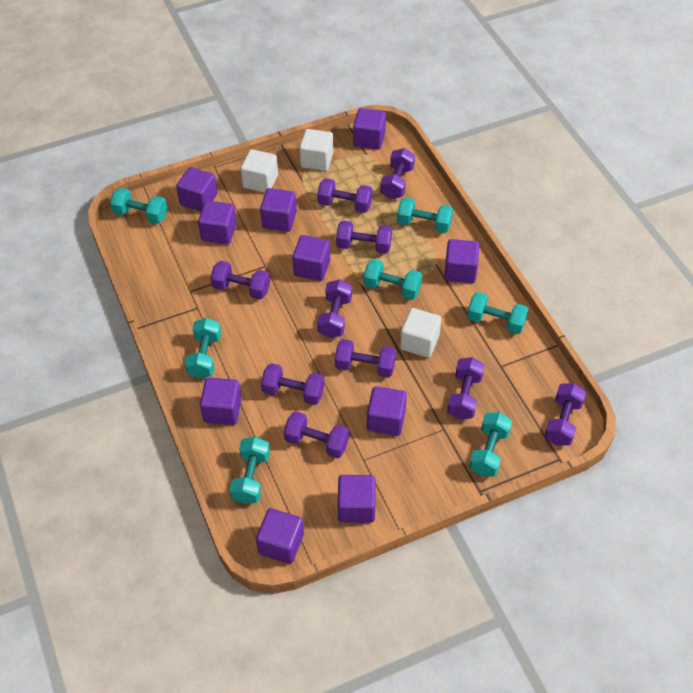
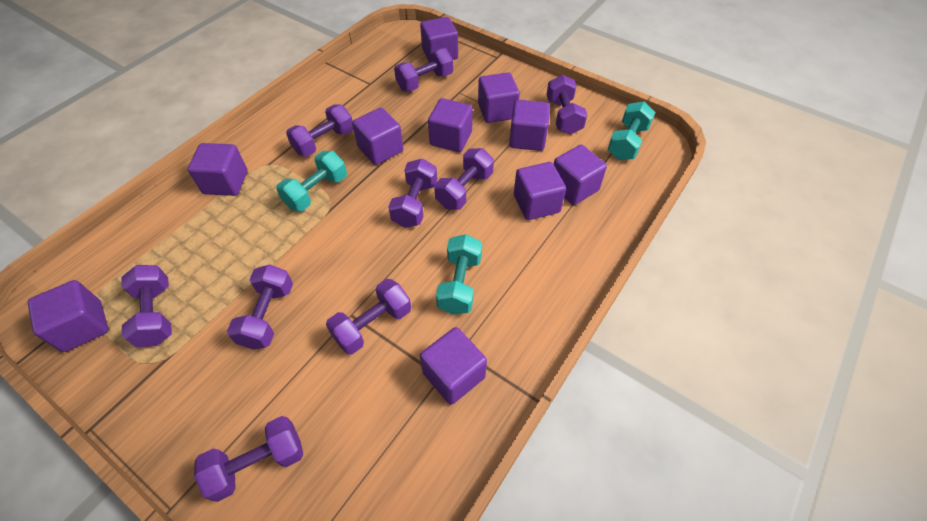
purple dumbbell: [210,261,270,300] [261,363,324,405] [284,411,349,458] [317,178,372,213] [317,279,352,338] [335,339,396,378] [336,221,392,254] [381,148,415,199] [447,357,485,420] [544,383,586,446] = 10 -> [121,265,172,347] [194,416,303,502] [227,264,293,349] [286,104,353,157] [326,279,411,355] [388,158,437,228] [394,48,453,91] [434,148,494,210] [546,75,587,135] = 9
turquoise dumbbell: [110,188,167,224] [185,318,221,379] [230,437,270,504] [363,259,422,300] [397,197,453,233] [467,292,528,334] [469,412,512,476] = 7 -> [276,151,347,211] [436,234,482,315] [607,102,655,160] = 3
white cube: [240,149,278,193] [299,129,333,171] [400,308,441,358] = 3 -> none = 0

